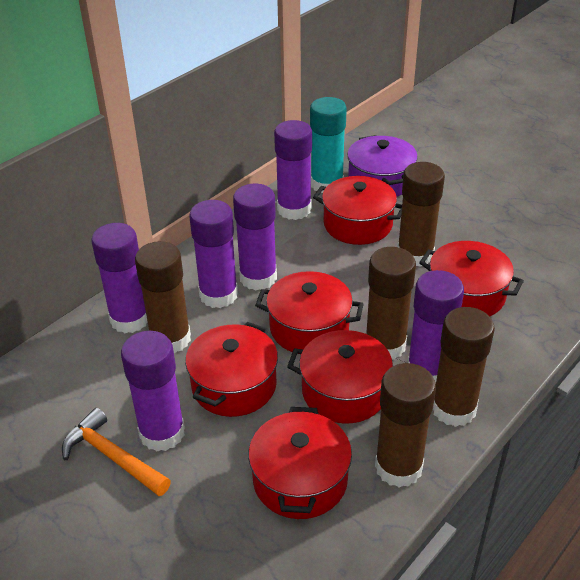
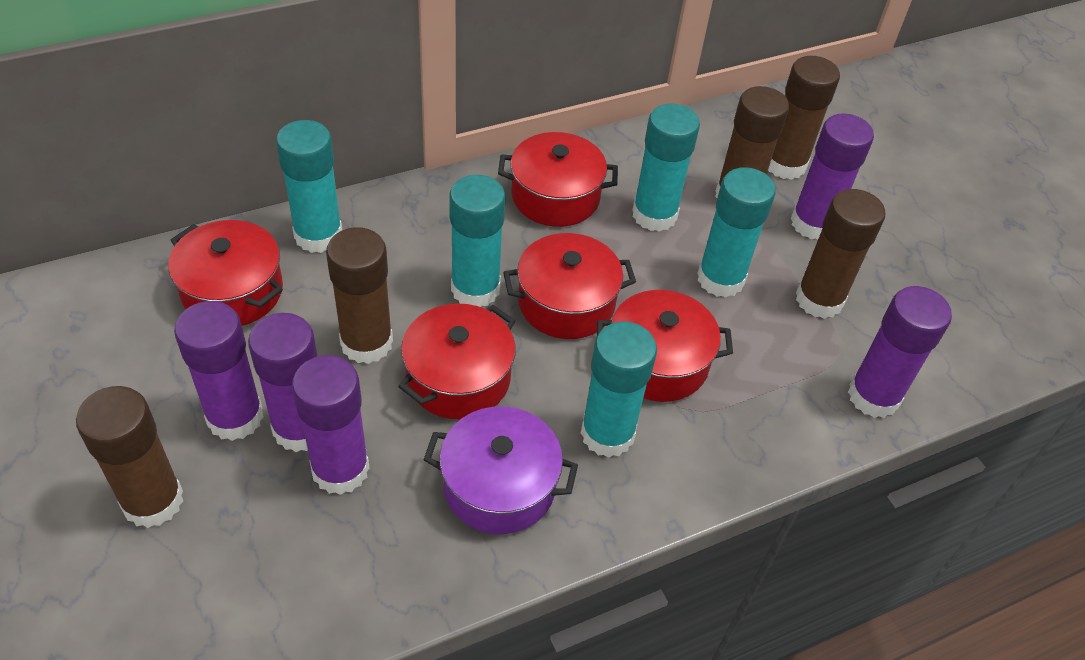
orange hammer: [62,408,171,496] = 1 -> none = 0
purple glue stick: [91,223,148,333] [121,331,185,451] [189,200,238,308] [233,184,277,290] [274,120,312,220] [408,270,464,383] = 6 -> [174,301,264,441] [248,313,317,452] [292,355,370,495] [791,113,874,239] [848,286,952,418] = 5
red pot: [185,322,278,417] [248,407,352,519] [255,271,364,354] [287,330,393,424] [313,176,402,245] [419,241,524,316] = 6 -> [168,220,283,326] [398,303,516,419] [498,132,618,227] [503,233,636,339] [597,290,733,402] = 5
turquoise glue stick: [310,97,347,193] = 1 -> [276,120,342,253] [449,175,505,307] [581,321,657,458] [632,103,700,232] [697,167,776,298] = 5

